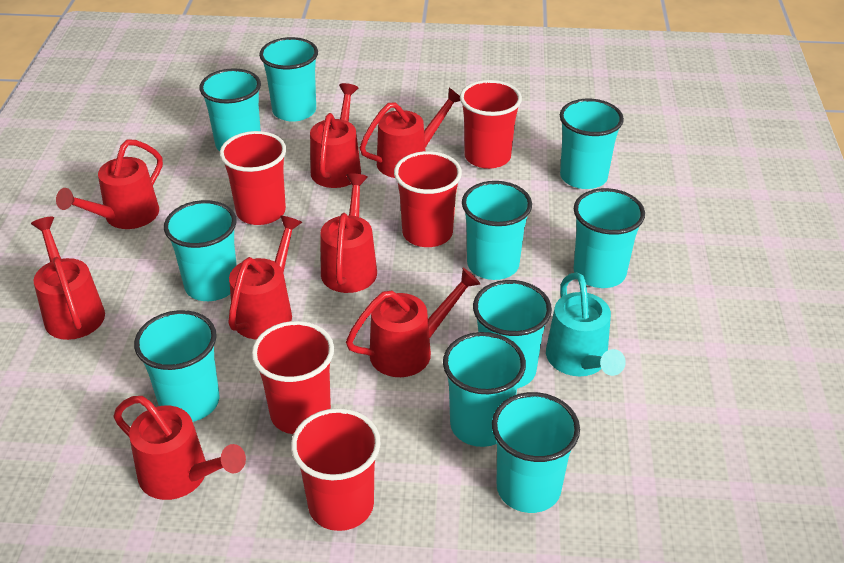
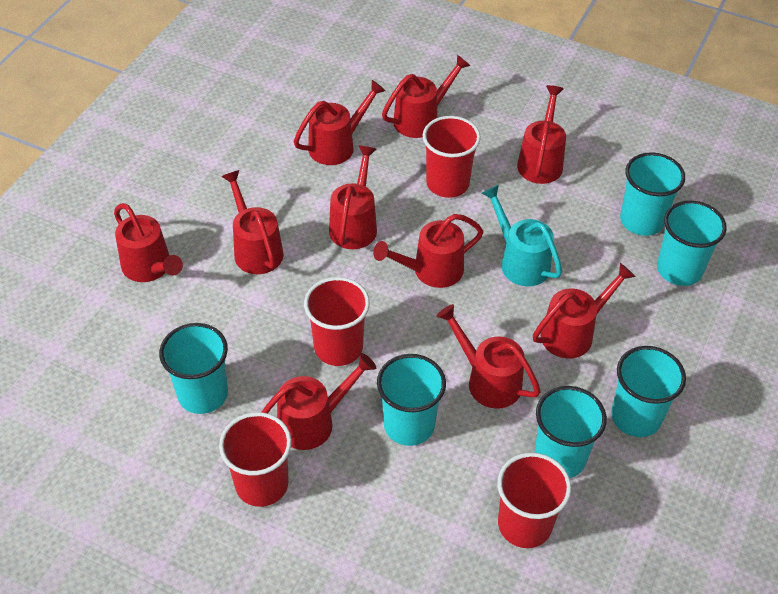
red cup: [220,131,286,225] [252,321,334,434] [291,408,381,531] [394,151,462,247] [460,80,522,169] = 5 -> [219,412,292,507] [304,277,370,366] [423,116,481,198] [497,453,571,548] = 4
red watering can: [31,217,105,340] [56,139,163,229] [114,396,246,500] [228,216,302,339] [310,83,361,188] [321,174,377,293] [346,268,480,377] [360,88,460,178] = 8 -> [114,203,183,282] [221,170,284,274] [262,353,376,450] [294,80,386,165] [329,146,377,249] [373,214,483,288] [382,55,471,138] [436,304,541,409] [517,85,566,184] [533,263,636,359] = 10
turquoise cup: [134,310,220,422] [164,200,237,301] [199,68,261,151] [259,37,318,122] [443,332,526,447] [462,181,532,280] [473,280,552,388] [492,392,580,513] [560,99,624,189] [573,188,645,288] = 10 -> [159,323,228,414] [377,354,446,446] [535,386,607,478] [611,346,686,437] [620,152,685,236] [657,201,727,286] = 6

